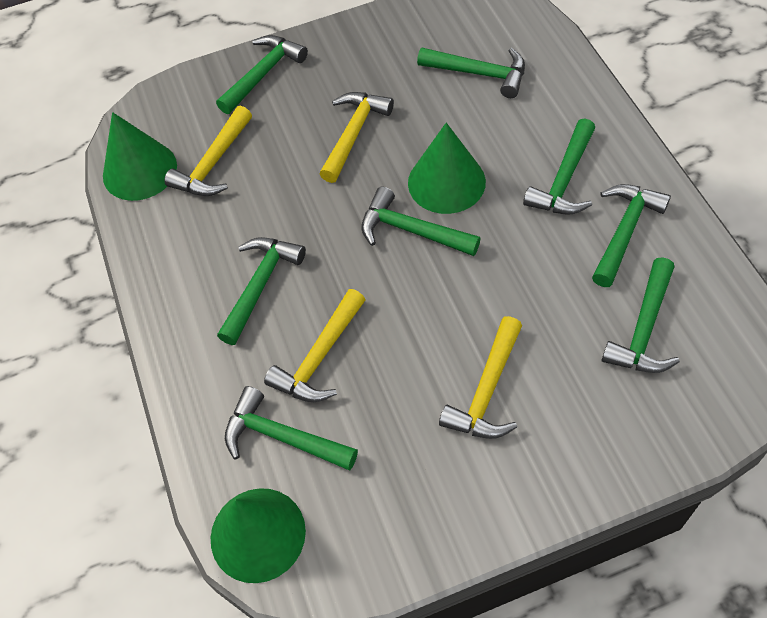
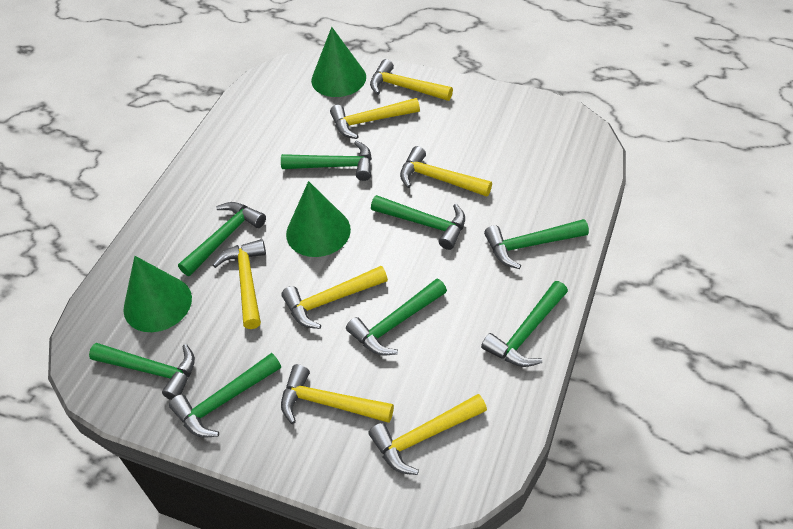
yellow hammer: [164,106,252,196] [264,289,366,402] [320,92,394,183] [439,316,522,439] = 4 -> [213,239,266,329] [281,266,388,329] [281,364,394,424] [330,98,420,139] [369,394,487,475] [370,59,453,101] [400,146,492,197] = 7

